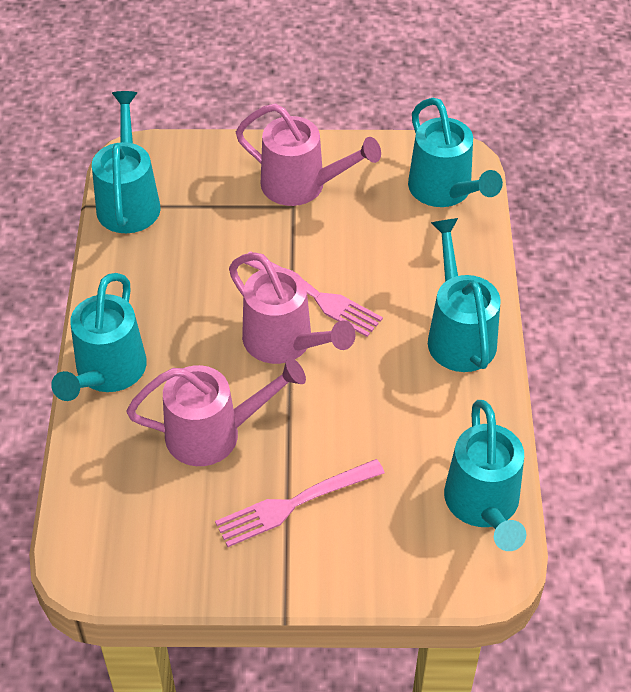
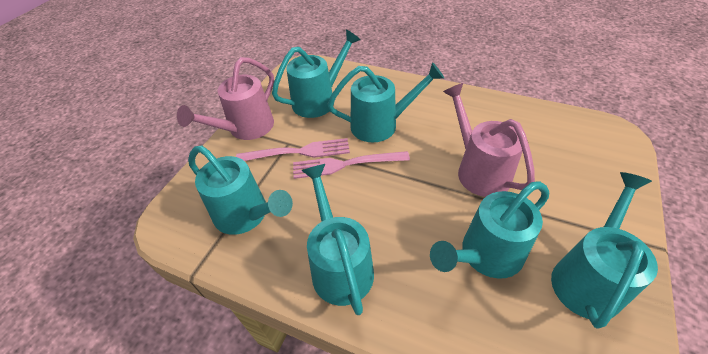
pink watering can: [126,358,306,466] [229,252,356,364] [236,104,381,206] = 3 -> [177,57,274,140] [443,83,535,197] = 2
turquoise watering can: [51,273,147,401] [92,91,161,233] [408,98,503,207] [428,218,501,372] [444,400,526,551] = 5 -> [188,146,293,235] [272,29,360,118] [301,164,374,316] [327,62,444,143] [430,181,549,279] [551,172,658,329] = 6

